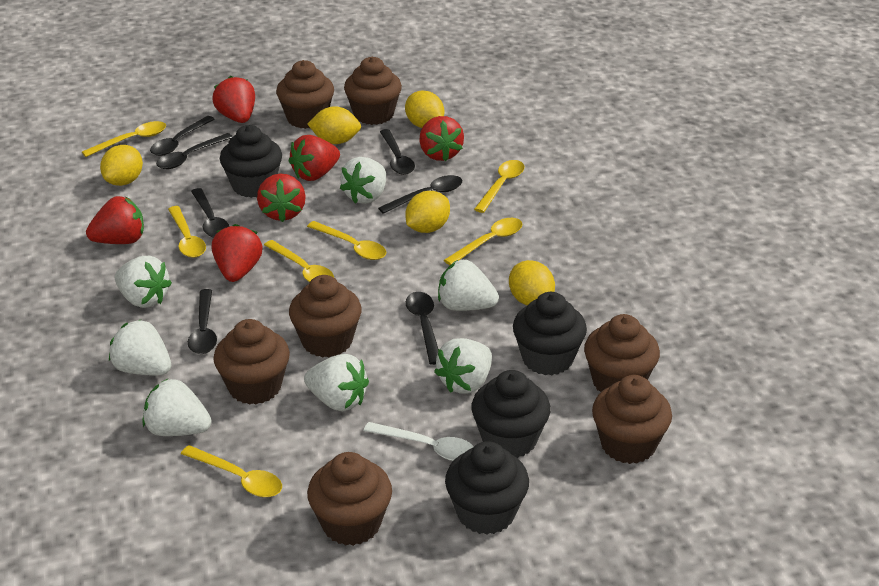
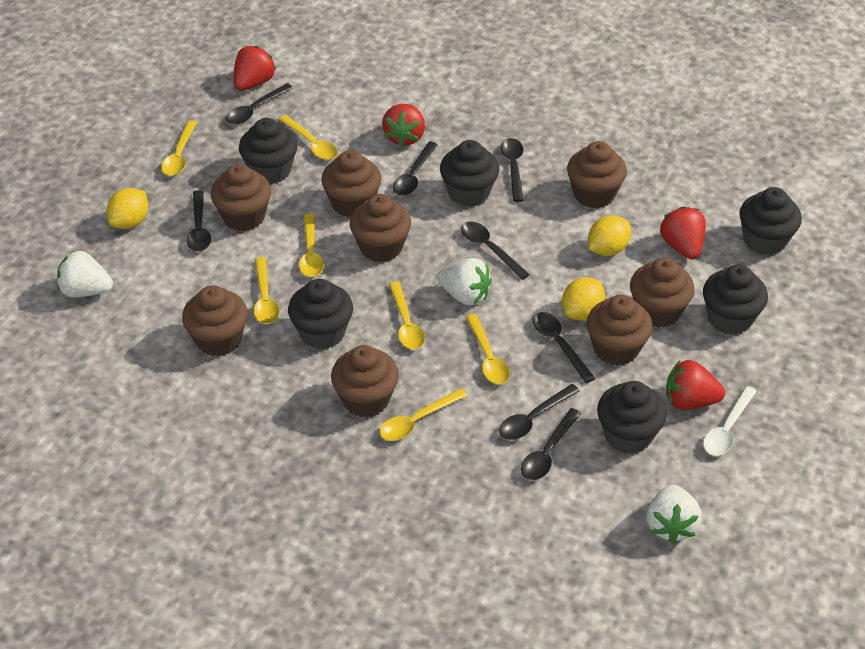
black cupcake: [220,125,282,198] [445,441,529,535] [471,370,551,458] [513,292,587,376] = 4 -> [239,118,298,184] [288,279,353,349] [440,140,499,207] [597,381,667,454] [703,265,768,335] [739,187,802,255] = 6
black spoon: [150,116,214,156] [156,133,233,169] [188,289,217,354] [191,188,230,238] [378,175,462,214] [380,129,415,175] [406,292,438,365] = 7 -> [186,190,211,252] [225,83,293,125] [393,142,438,196] [461,222,530,280] [499,384,580,440] [500,138,524,202] [521,408,581,480] [532,312,595,383] = 8
brown cupcake: [213,319,290,405] [276,60,334,129] [289,275,362,358] [307,452,392,546] [344,57,402,125] [584,314,660,392] [592,375,672,464] = 7 -> [182,286,248,356] [211,164,271,231] [321,150,381,217] [331,345,399,418] [350,194,411,262] [567,141,627,208] [587,295,653,366] [630,258,695,328] = 8
red strawberry: [86,196,144,244] [212,76,255,123] [212,224,263,282] [257,174,306,222] [289,135,340,181] [419,116,464,162] = 6 -> [233,45,276,91] [382,104,425,147] [660,207,706,259] [666,359,725,410] = 4
white strawberry: [109,320,171,375] [115,256,172,308] [142,379,211,436] [304,354,369,411] [340,157,386,204] [434,338,492,394] [438,260,499,311] = 7 -> [57,250,113,297] [437,258,492,306] [647,485,702,544] = 3
yellow lemon: [100,145,143,186] [308,106,361,144] [405,91,444,128] [405,191,450,233] [509,260,555,306] = 5 -> [107,188,148,229] [562,277,605,320] [588,215,631,256] = 3

